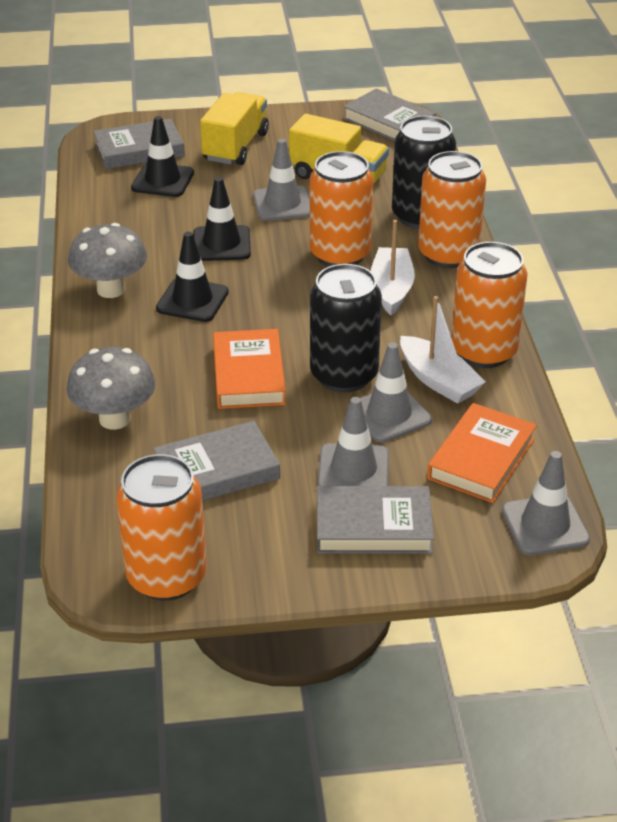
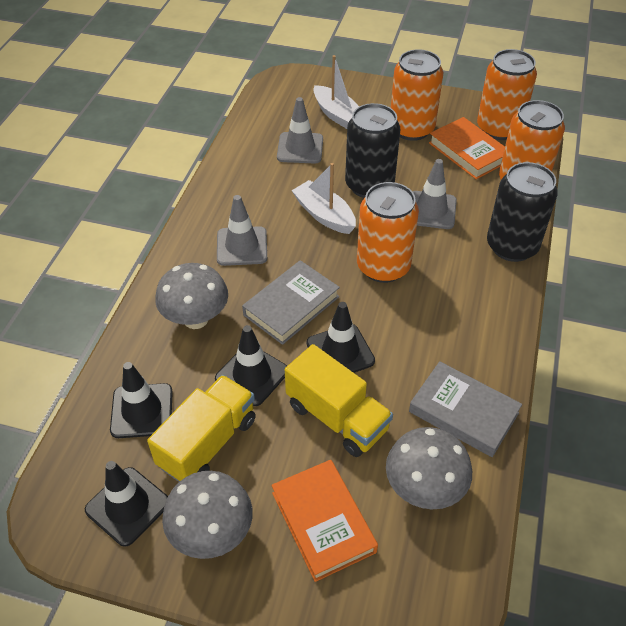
black traffic cone: [131,116,194,197] [156,232,229,322] [193,177,251,261] = 3 -> [85,461,168,547] [110,362,173,438] [215,325,287,406] [307,302,375,373] = 4
grey book: [93,119,185,169] [153,421,280,501] [317,486,434,554] [343,88,436,141] = 4 -> [242,260,340,345] [409,361,522,457] = 2
grey mushroom: [66,347,156,430] [68,223,147,298] = 2 -> [155,263,228,329] [162,471,253,559] [386,427,472,509] = 3
grey traffic cone: [253,139,310,221] [318,397,389,486] [347,342,432,443] [502,451,590,555] = 4 -> [217,195,267,266] [277,97,323,164] [412,159,457,229] = 3

